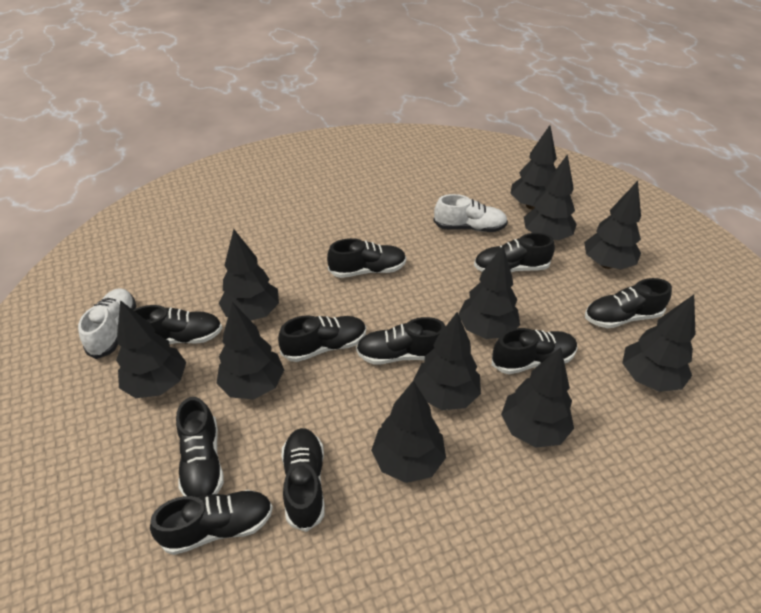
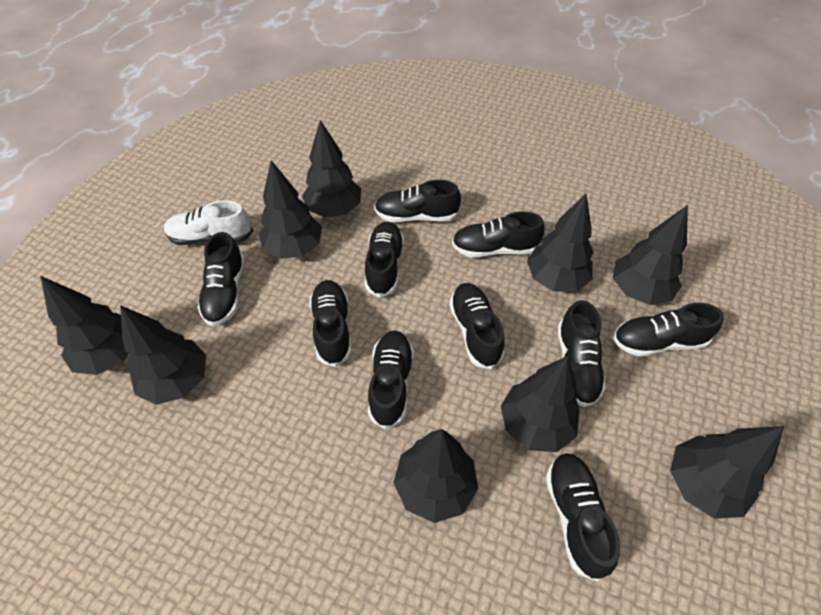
black tree: [116,300,186,398] [216,302,284,399] [219,229,279,320] [371,380,446,483] [413,312,481,410] [458,246,520,339] [501,347,574,447] [510,125,557,209] [524,154,577,240] [584,181,641,269] [622,295,696,392] = 11 -> [40,276,129,375] [120,305,206,405] [259,160,322,259] [302,120,361,217] [393,429,478,523] [501,356,579,452] [527,194,594,292] [613,205,688,305] [670,426,784,519] = 9
white shoe: [78,288,136,359] [433,194,508,232] = 2 -> [164,200,253,245] = 1

